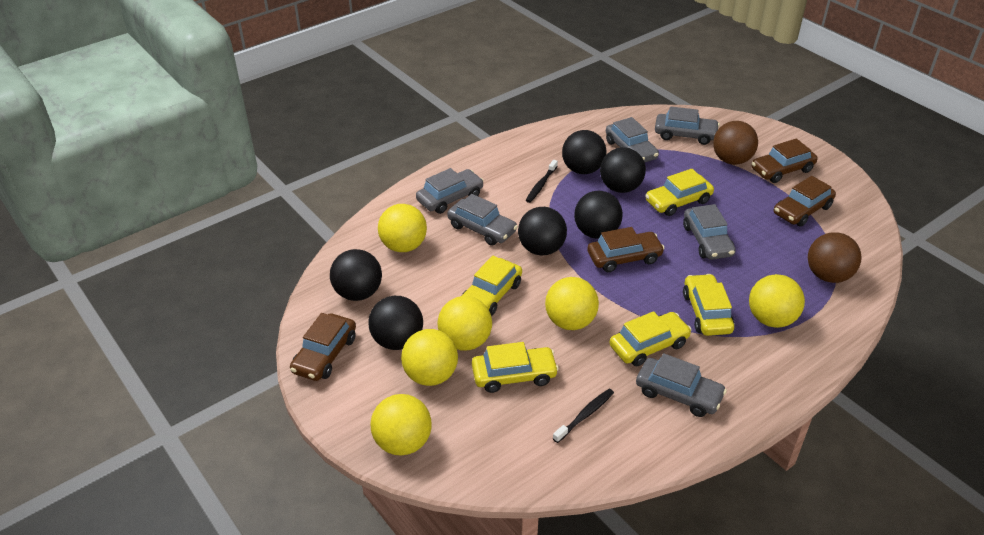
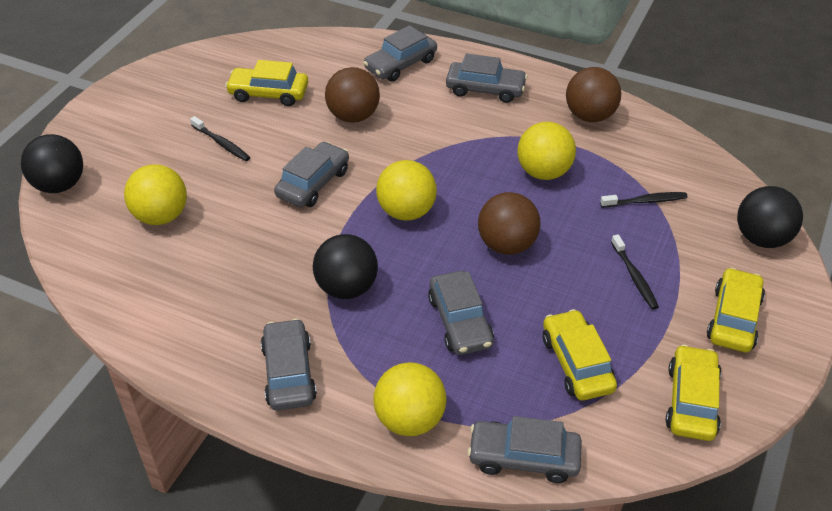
black ball: [330,249,382,301] [368,296,423,350] [518,207,567,255] [562,130,606,174] [574,191,623,239] [600,147,646,193] = 6 -> [21,134,83,193] [313,234,378,299] [737,186,803,248] = 3
black toothbrush: [526,160,558,203] [553,389,614,443] = 2 -> [190,116,251,161] [600,192,687,208] [611,234,659,310] = 3
brown ball: [713,121,758,165] [808,232,862,283] = 2 -> [325,67,380,123] [478,192,541,255] [566,67,621,122] = 3
brown car: [290,313,356,381] [587,227,665,272] [751,139,818,183] [774,176,836,227] = 4 -> none = 0
yellow ball: [370,394,431,455] [378,204,427,252] [401,329,458,386] [438,296,492,350] [545,277,599,330] [749,274,805,328] = 6 -> [124,164,187,225] [373,362,447,436] [376,160,437,221] [517,122,576,180] = 4
yellow car: [462,256,522,316] [472,342,559,393] [610,311,692,366] [645,169,714,216] [683,274,734,336] = 5 -> [225,60,308,106] [543,309,617,400] [665,345,721,441] [707,268,765,352] = 4

